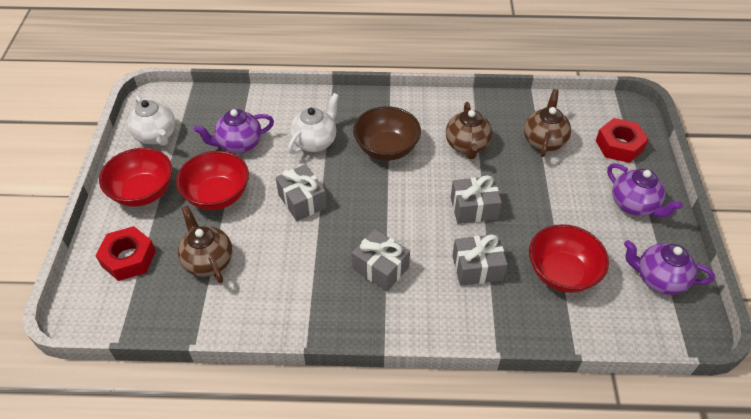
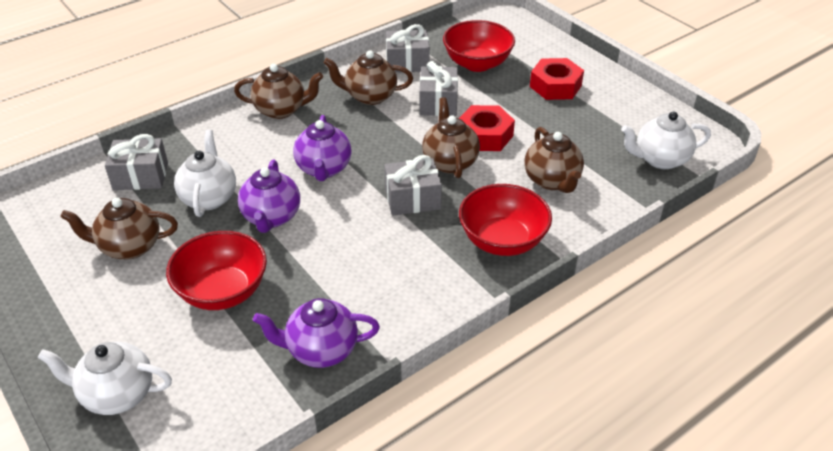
brown bowl: [353,106,421,161] = 1 -> none = 0
brown teapot: [178,205,233,283] [446,102,492,159] [524,89,571,157] = 3 -> [60,198,178,259] [234,64,323,119] [323,50,413,105] [422,97,480,178] [524,127,584,193] = 5
white teapot: [128,96,176,146] [288,93,339,154] = 2 -> [38,342,172,415] [174,130,236,217] [621,112,711,169] = 3

